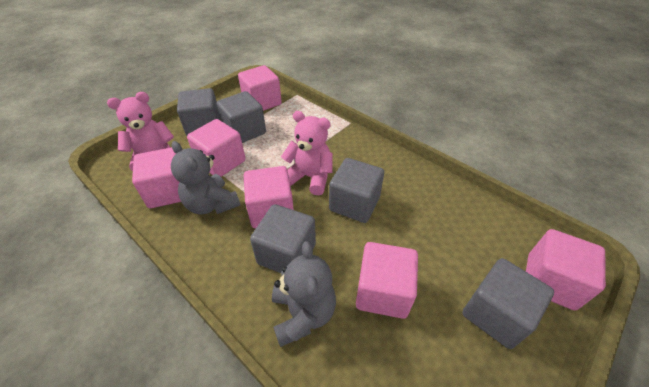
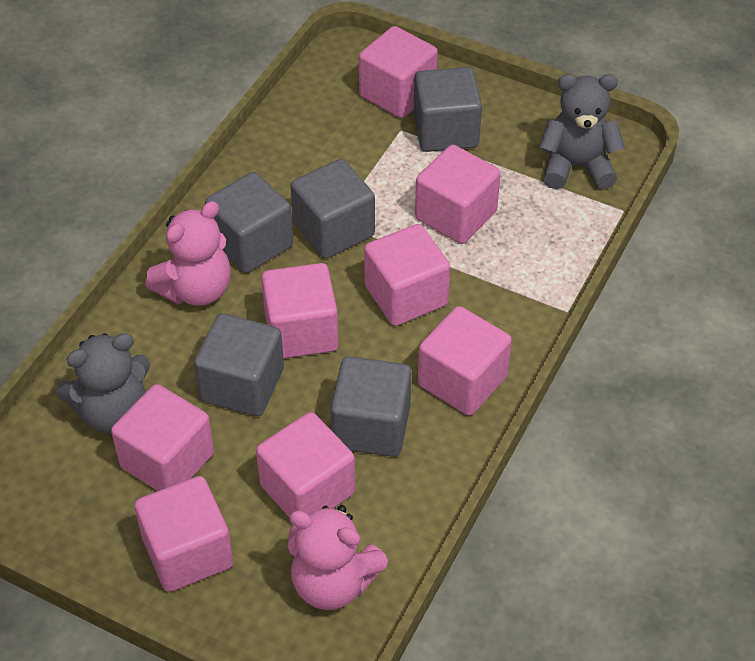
pink cube: [132,147,181,208] [187,119,246,177] [238,65,282,111] [244,166,294,228] [356,242,418,319] [526,229,606,310] = 6 -> [111,384,214,491] [134,476,233,592] [256,412,355,517] [261,263,339,359] [359,26,438,118] [364,224,450,326] [415,145,501,244] [418,306,512,415] = 8

